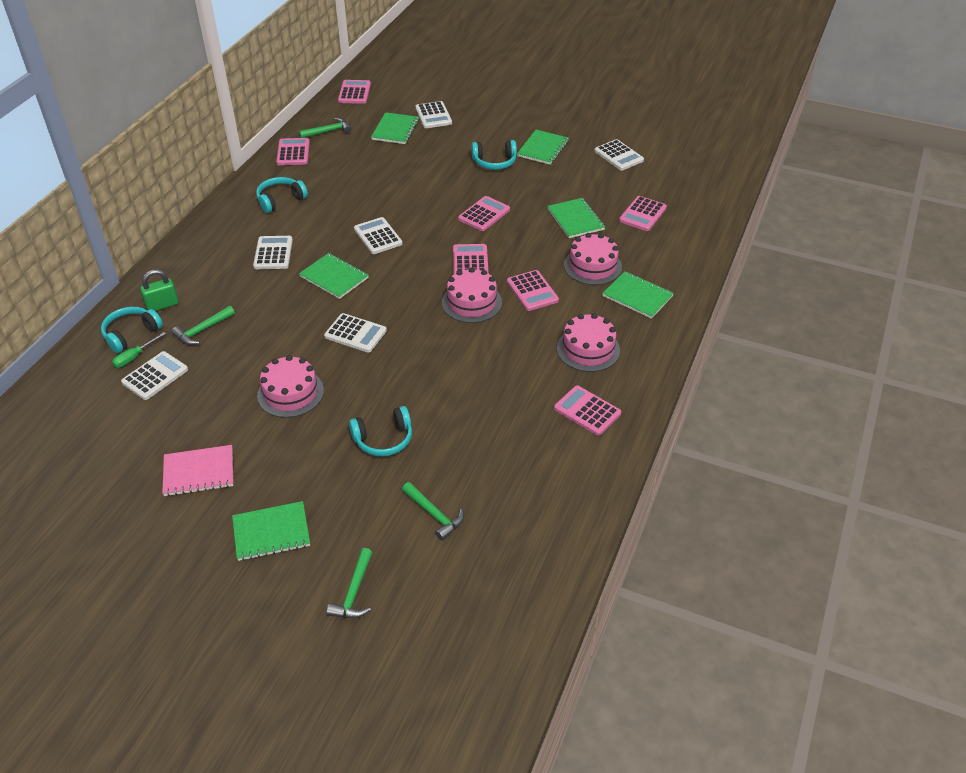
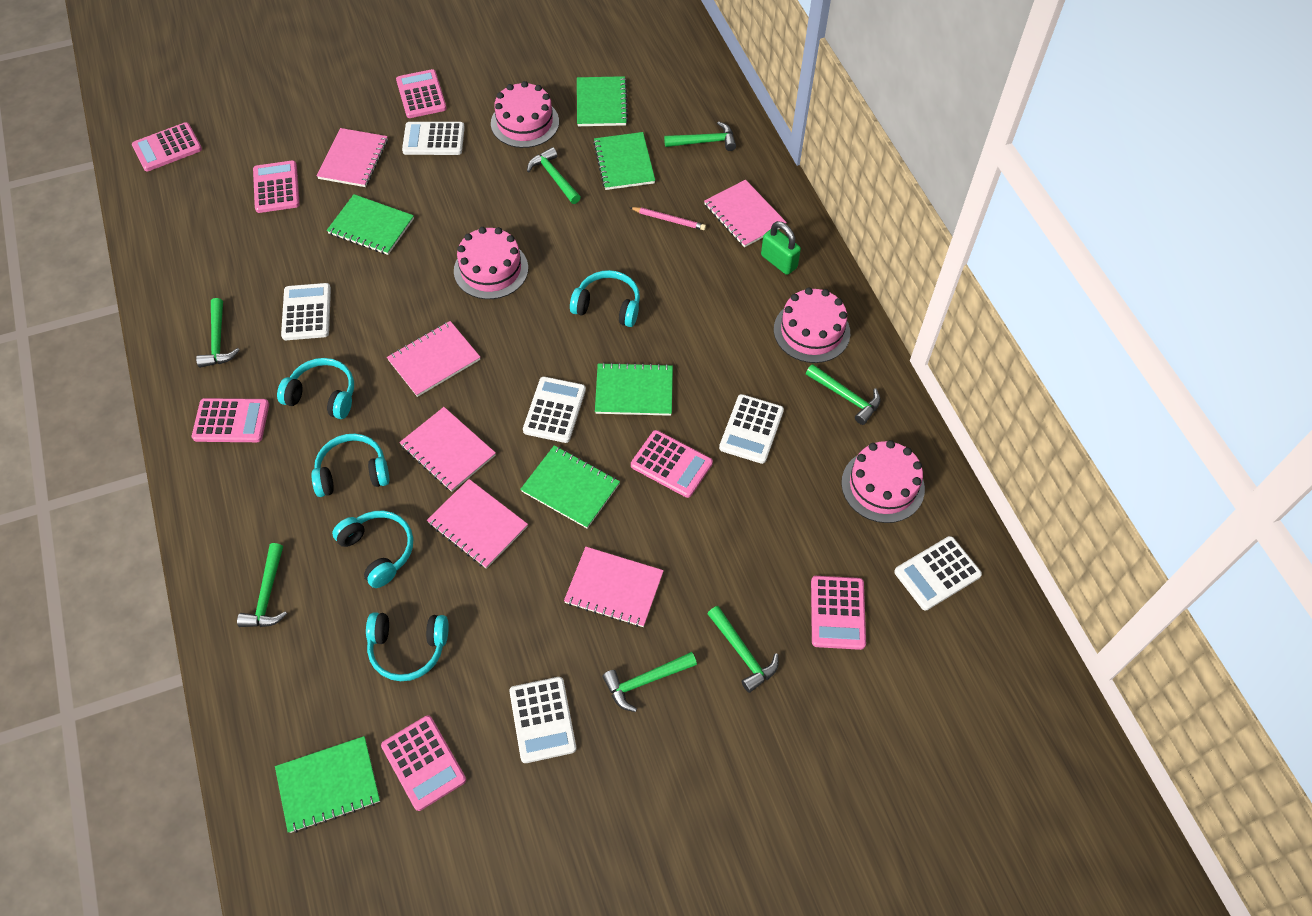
green hammer: [172,306,235,345] [299,118,351,138] [327,548,372,618] [402,482,464,541] = 4 -> [196,298,240,368] [237,543,287,627] [527,147,581,204] [602,652,697,712] [664,121,736,151] [708,606,779,693] [806,364,881,425] = 7
green screwdriver: [112,332,166,368] = 1 -> none = 0
pink notebook: [162,445,233,496] = 1 -> [316,128,388,187] [387,321,480,397] [399,407,496,492] [427,479,528,569] [564,547,664,627] [704,180,787,247] = 6
pink pencil: none = 0 -> [629,207,706,230] = 1
turquoise headphones: [101,307,163,353] [256,177,308,213] [349,406,412,456] [471,140,517,170] = 4 -> [277,358,354,419] [311,434,389,497] [332,511,413,588] [366,613,449,681] [570,270,640,327] = 5

